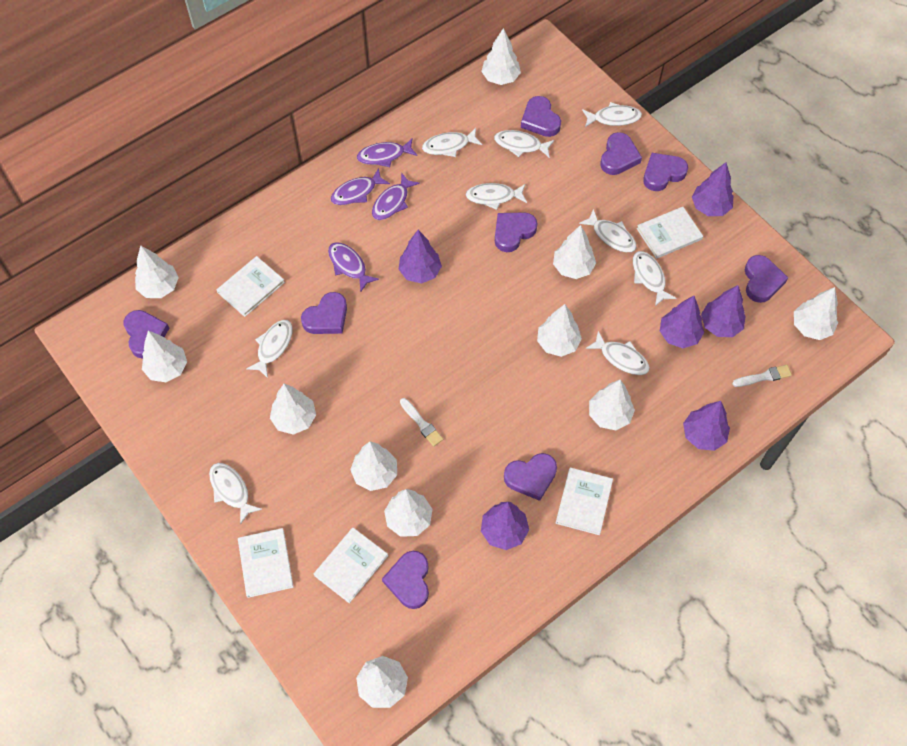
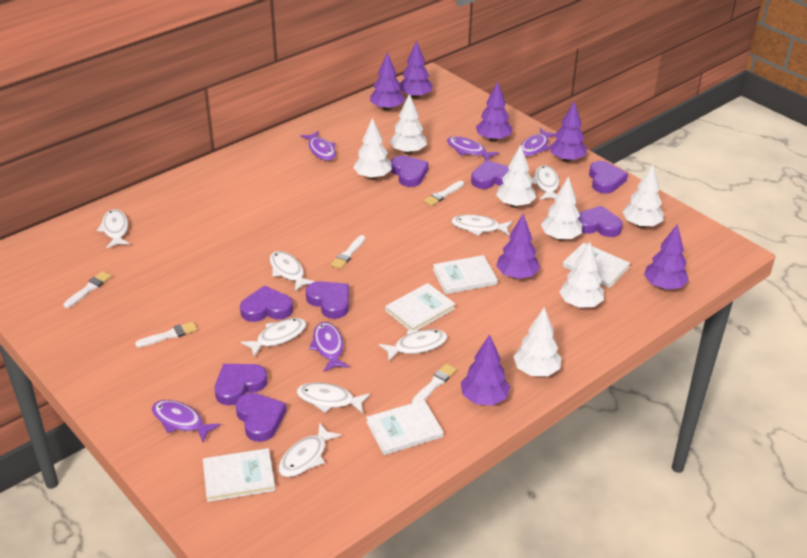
purple fish: [328,242,379,292] [331,168,390,205] [357,139,418,167] [372,173,420,220] = 4 -> [152,400,221,442] [300,131,336,161] [309,322,349,372] [447,136,499,161] [521,128,556,156] = 5
purple heart: [124,310,170,359] [301,292,347,334] [382,551,429,609] [495,213,538,252] [504,453,557,501] [521,96,561,137] [600,132,642,175] [643,153,688,191] [745,255,788,303] = 9 -> [215,364,268,405] [235,393,286,442] [240,286,293,322] [306,281,349,319] [391,155,429,187] [471,160,509,189] [578,206,623,237] [589,161,628,194] = 8
purple tree: [399,230,442,284] [481,502,529,550] [660,296,704,348] [683,401,730,451] [692,162,733,216] [701,285,746,337] = 6 -> [370,52,405,111] [400,40,433,99] [461,334,510,406] [476,82,512,142] [496,214,540,279] [549,101,587,162] [644,224,689,290] = 7
white brush: [400,398,443,447] [732,365,792,387] = 2 -> [63,271,111,308] [135,321,197,347] [331,235,365,269] [412,364,457,403] [424,181,464,206] = 5
white fish: [209,463,262,524] [246,320,293,378] [422,128,482,157] [466,183,527,210] [494,130,554,158] [579,209,637,252] [582,102,642,127] [586,331,650,375] [633,251,676,306] = 9 -> [97,209,130,248] [241,318,306,357] [270,251,315,291] [278,423,342,477] [297,383,370,413] [379,329,447,362] [451,215,512,236] [532,165,559,200] = 8
white tree: [135,246,179,298] [142,331,187,382] [270,384,316,435] [350,442,397,491] [356,656,408,708] [384,489,432,537] [481,28,521,85] [537,304,582,357] [553,225,596,279] [589,380,635,430] [794,287,838,340] = 11 -> [353,118,392,180] [390,94,427,154] [496,145,536,208] [513,307,562,376] [541,176,582,241] [559,242,604,308] [623,165,663,228] = 7

